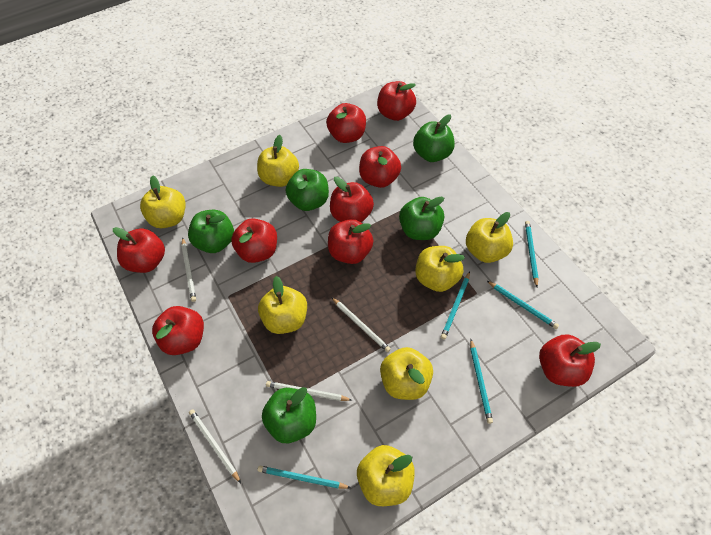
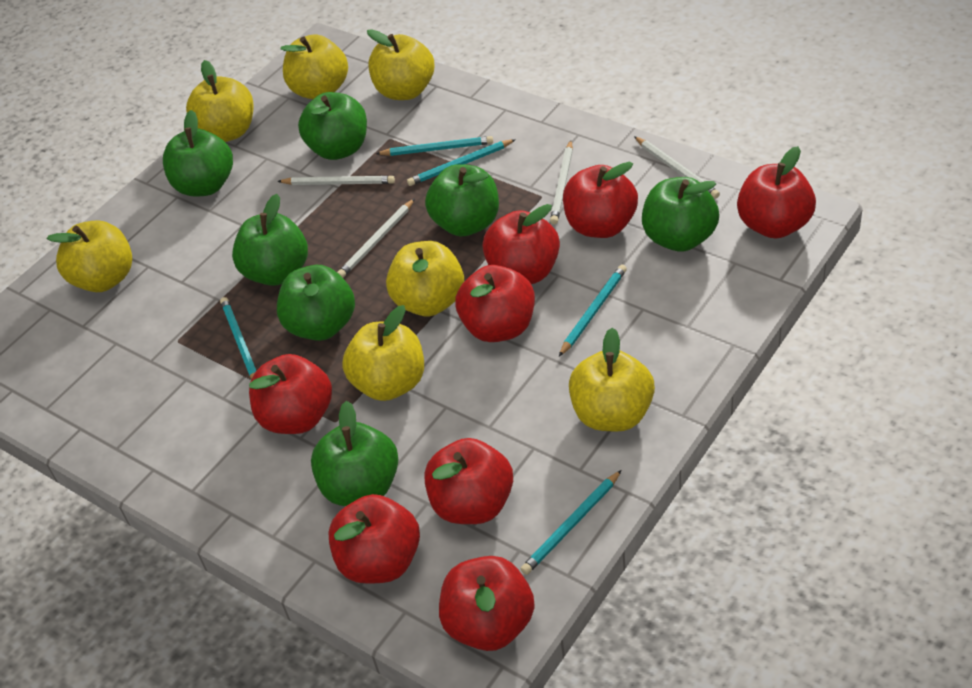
green apple: [188,210,234,253] [262,387,316,443] [286,169,329,211] [399,196,444,240] [413,115,455,162] = 5 -> [163,110,233,197] [232,194,308,286] [277,265,355,341] [298,92,367,160] [311,401,399,506] [425,164,499,237] [642,177,719,252] = 7
red apple: [113,227,165,273] [152,306,204,355] [231,218,277,263] [326,103,366,143] [328,219,374,264] [330,177,374,222] [359,146,401,188] [377,81,416,121] [539,334,601,387] = 9 -> [249,354,332,434] [328,494,420,583] [424,438,513,524] [439,556,535,651] [455,265,535,342] [482,204,560,284] [563,162,638,238] [737,146,816,239] = 8

